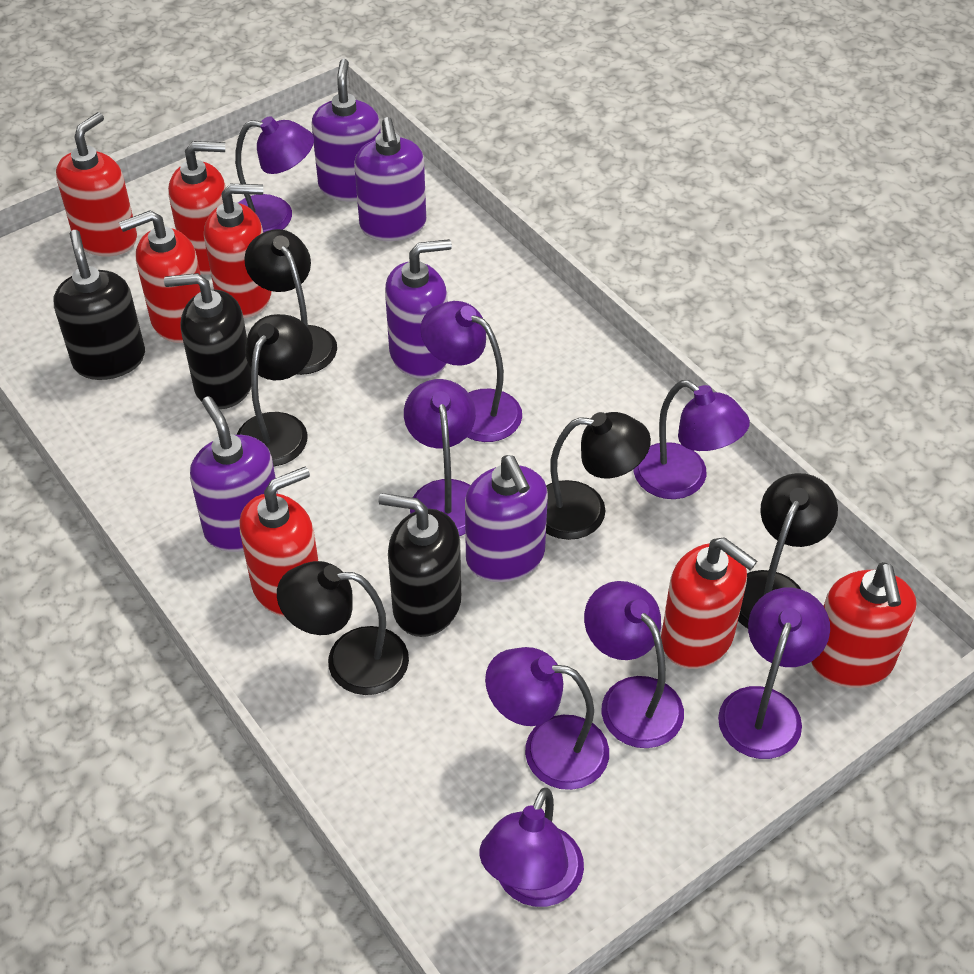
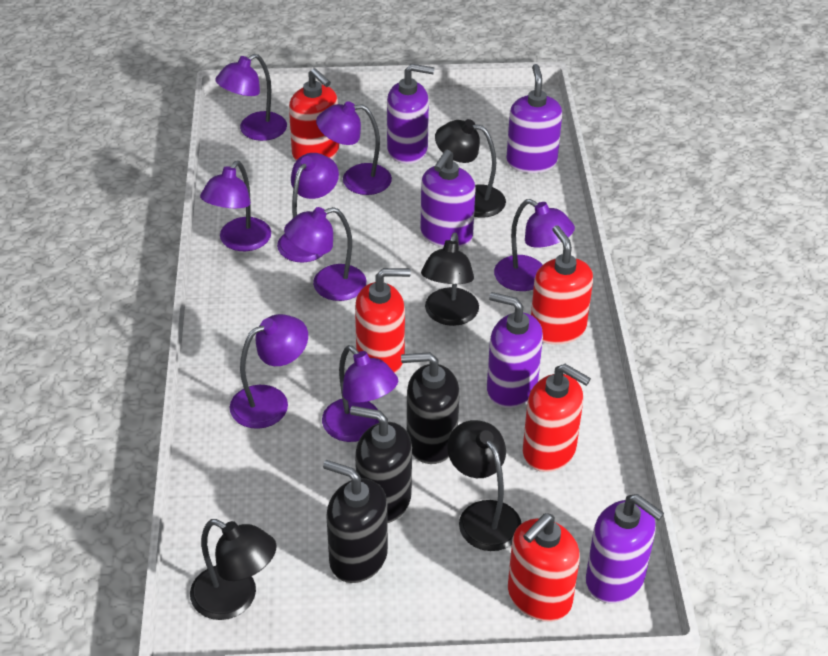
black lamp: [237,314,313,467] [244,229,337,375] [277,561,409,695] [546,412,651,540] [738,473,838,628] = 5 -> [190,519,277,620] [421,232,479,326] [435,119,506,218] [447,420,522,551] = 4
red soap dispenser: [56,112,137,256] [119,210,201,343] [168,141,226,274] [204,184,272,318] [239,467,318,617] [661,537,757,669] [811,562,917,688] = 7 -> [289,68,339,161] [355,268,411,373] [508,513,580,622] [523,364,591,472] [531,225,593,345] = 5

